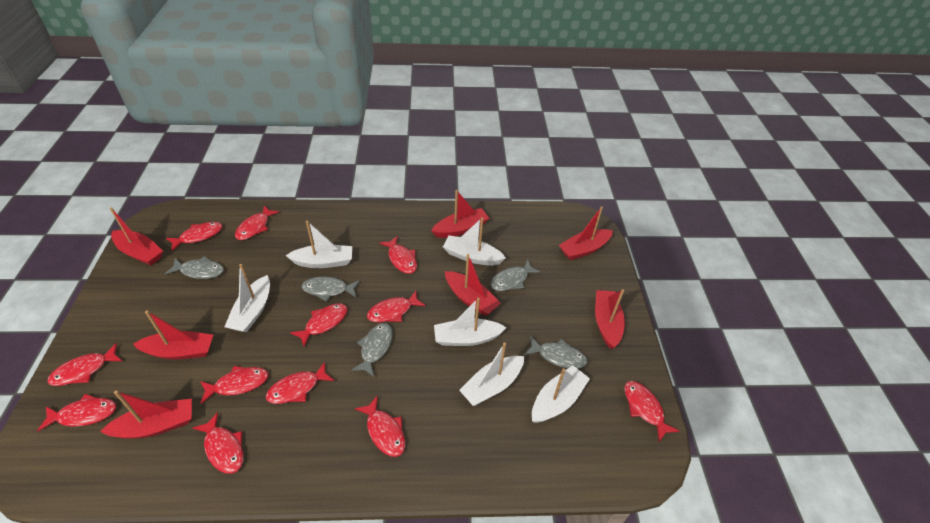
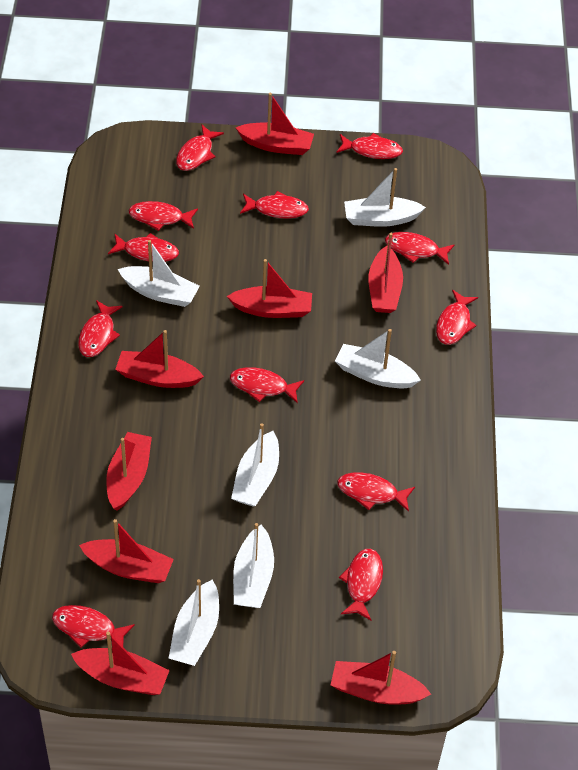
grey fish: [165,256,224,279] [302,276,360,301] [351,323,393,377] [490,259,541,291] [524,336,588,368] = 5 -> none = 0
red boat: [100,390,192,439] [110,207,163,265] [133,311,213,360] [431,190,489,238] [445,254,501,316] [559,206,613,260] [595,289,625,349] = 7 -> [71,632,170,695] [79,519,174,583] [106,432,152,511] [115,330,204,388] [227,259,312,318] [236,93,314,155] [331,651,431,705] [368,233,403,313] = 8

